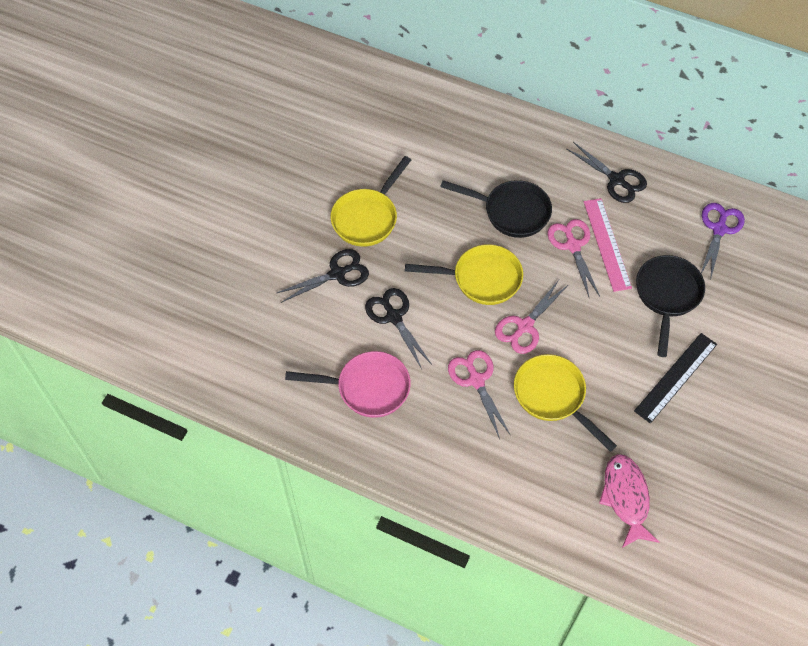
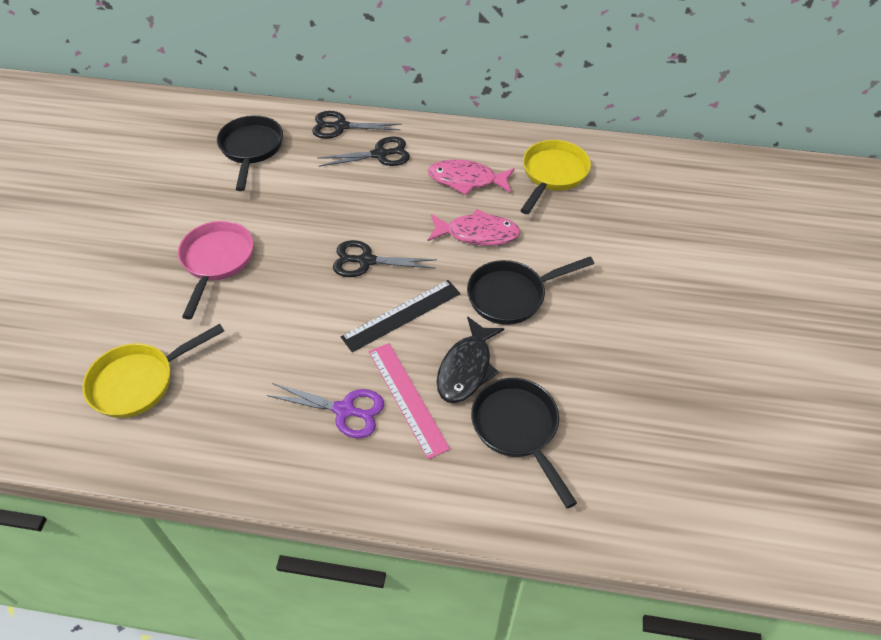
black fish: none = 0 -> [436,316,504,403] = 1
black pan: [440,180,552,238] [636,255,705,357] = 2 -> [217,115,283,191] [467,257,594,325] [471,378,577,508] = 3
pink fish: [599,454,659,548] = 1 -> [427,209,520,246] [428,159,515,195] = 2
pink scissors: [448,350,511,439] [495,280,568,354] [547,219,600,299] = 3 -> none = 0
yellow pan: [331,156,411,247] [405,244,523,305] [514,354,617,452] = 3 -> [82,324,224,418] [520,140,591,214] = 2

